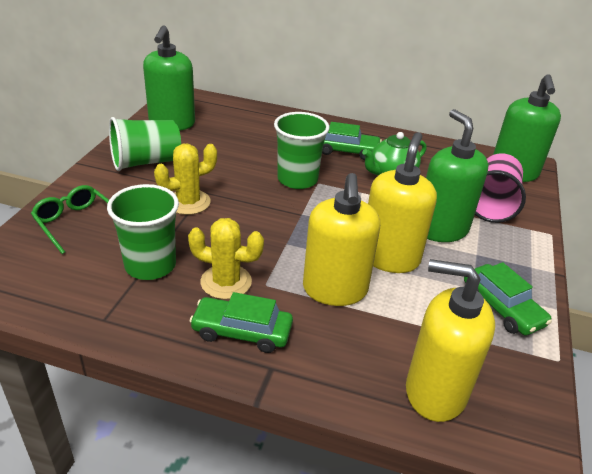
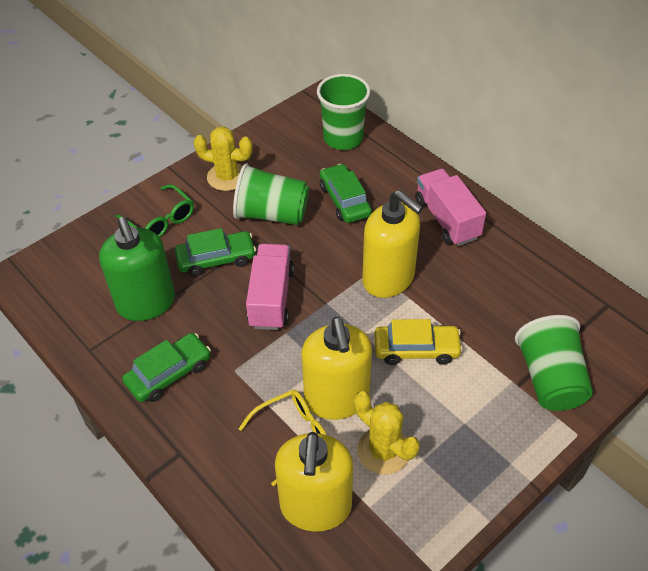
green soap dispenser: [143,26,195,131] [426,109,489,242] [493,74,561,182] = 3 -> [99,217,175,321] = 1
green teapot: [362,132,426,175] = 1 -> none = 0
pink cup: [475,153,526,223] = 1 -> none = 0
pink truck: none = 0 -> [246,244,294,330] [415,169,486,246] = 2
yellow car: none = 0 -> [374,319,463,365] = 1
yellow glasses: none = 0 -> [239,390,327,486] = 1

